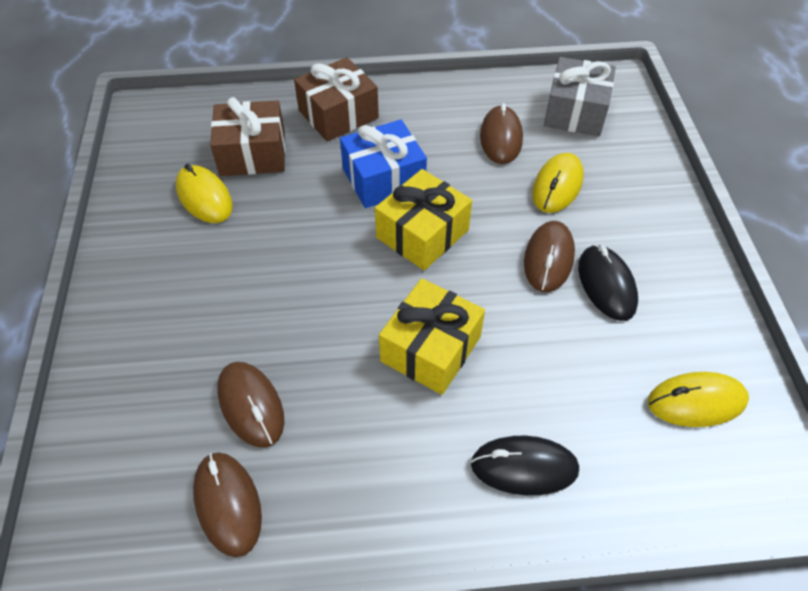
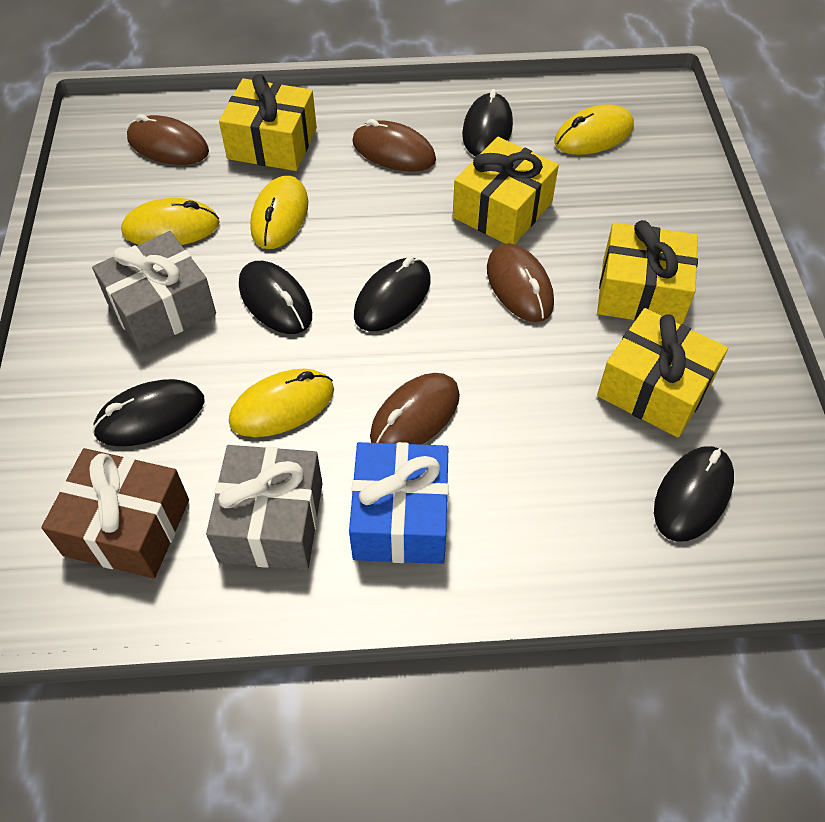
black mouse: [471,436,579,495] [578,245,638,321] = 2 -> [92,379,205,446] [239,261,312,334] [354,257,431,331] [462,89,513,157] [654,446,734,542] = 5
brown gift: [210,97,285,176] [294,57,379,141] = 2 -> [41,448,189,578] = 1
grey gift: [544,57,616,136] = 1 -> [92,231,216,351] [206,445,323,570] = 2
yellow gift: [375,169,472,271] [379,278,485,395] = 2 -> [219,74,317,171] [453,137,559,245] [597,220,698,325] [597,308,728,438] = 4
yellow mouse: [176,164,233,223] [532,153,584,213] [647,372,749,427] = 3 -> [121,198,220,245] [229,369,334,437] [250,176,308,249] [554,104,634,155] = 4

